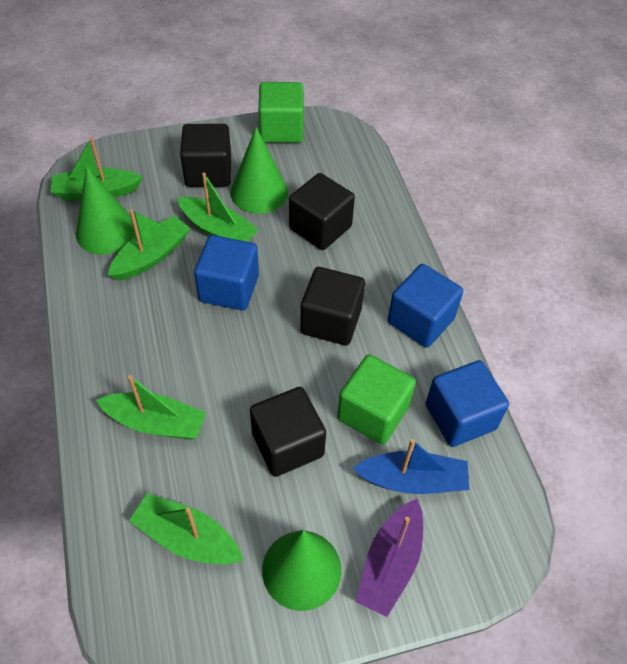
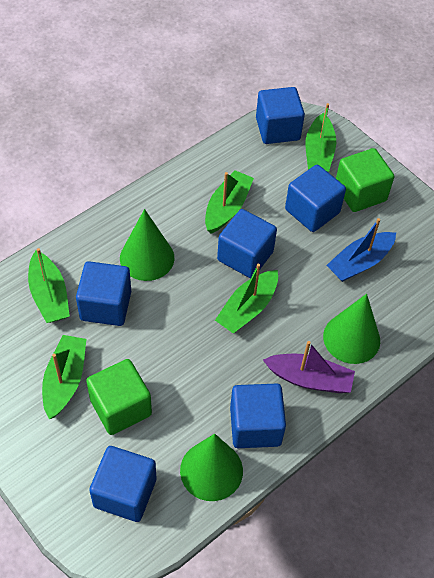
black cube: [180,124,231,187] [250,387,326,477] [289,173,355,250] [300,267,365,345] = 4 -> none = 0
blue cube: [194,235,259,311] [388,264,463,348] [426,360,509,447] = 3 -> [76,261,131,326] [89,446,156,522] [217,209,277,278] [230,384,286,448] [256,87,305,144] [285,165,346,232] = 6

